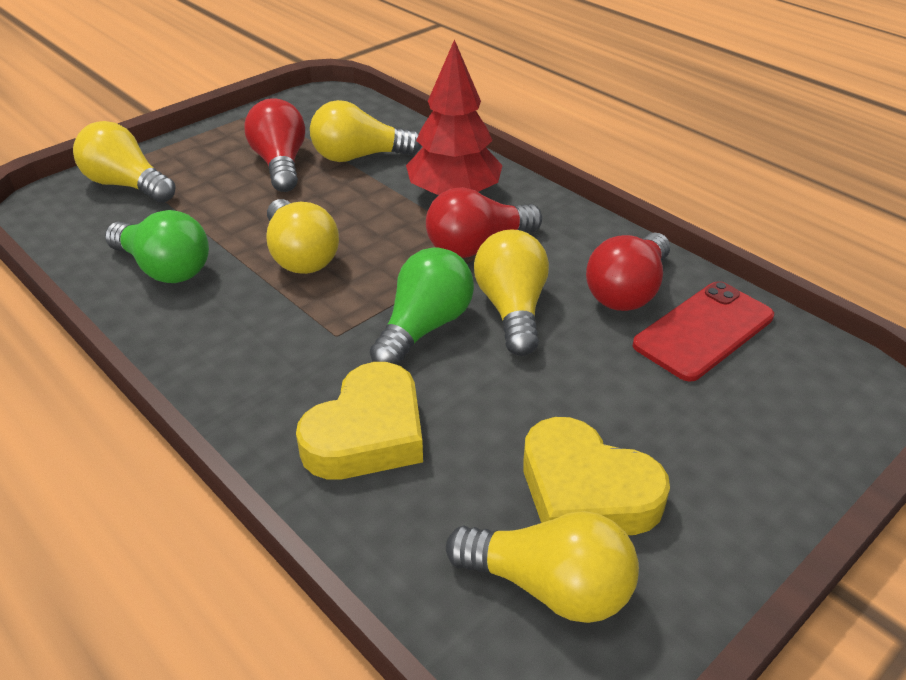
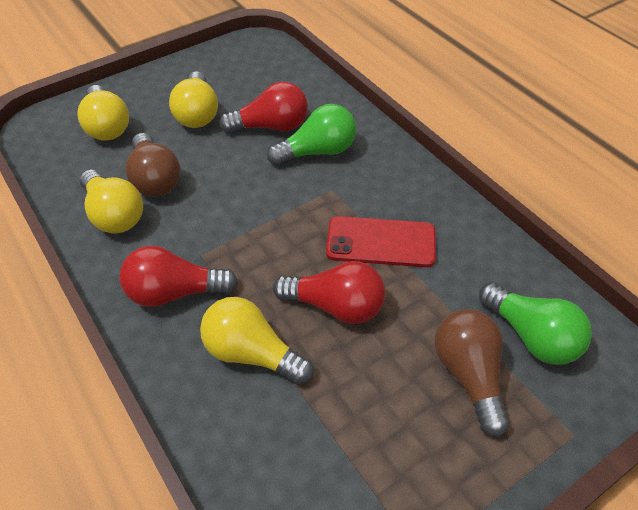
brown light bulb: none = 0 -> [125,133,181,197] [435,309,510,437] = 2
red tree: [406,39,503,195] = 1 -> none = 0
yellow heart: [296,362,423,479] [523,417,670,535] = 2 -> none = 0
yellow light bulb: [73,121,176,203] [266,199,339,274] [310,100,421,162] [446,511,639,623] [474,230,549,356] = 5 -> [77,85,129,141] [80,170,143,233] [169,71,218,128] [200,297,313,385] = 4

